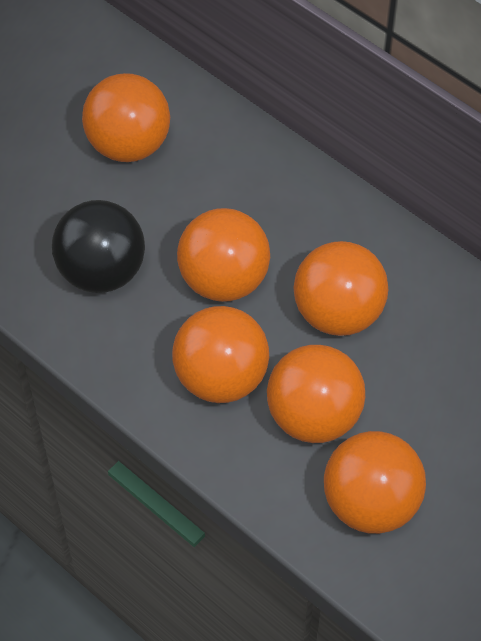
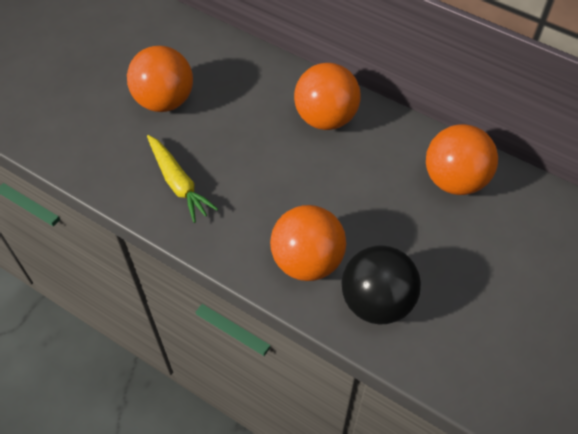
orange ball: [82,73,170,162] [172,306,269,403] [177,208,270,302] [267,345,365,443] [293,241,388,336] [324,431,426,534] = 6 -> [127,46,193,112] [270,205,346,281] [294,63,361,130] [426,124,498,195] = 4
yellow carrot: none = 0 -> [147,135,218,223] = 1

